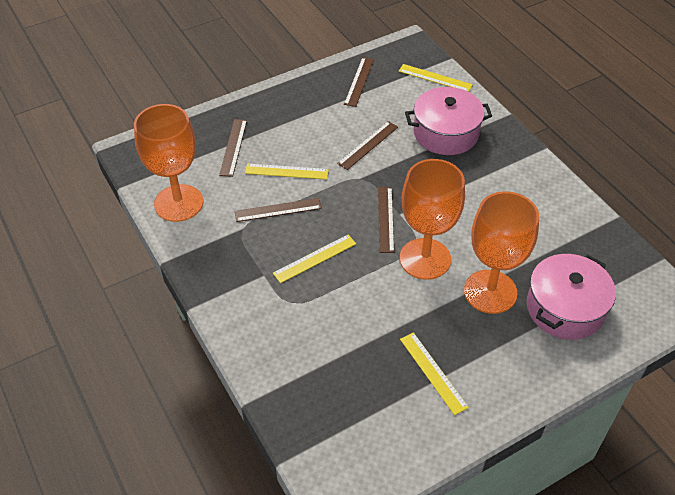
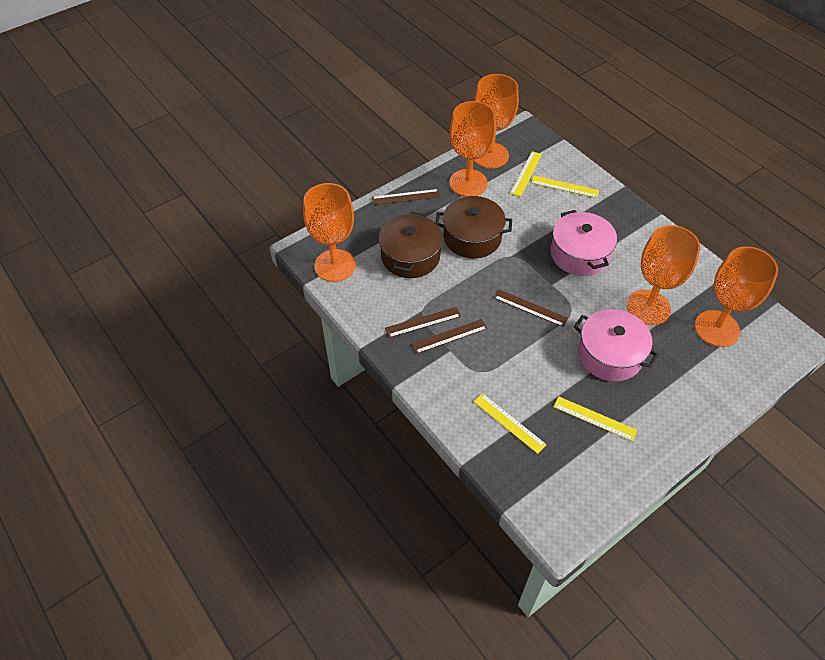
brown pot: none = 0 -> [379,212,443,278] [436,196,512,259] = 2
brown ruler: [219,119,247,177] [235,198,322,222] [337,121,398,170] [344,57,374,107] [378,187,394,253] = 5 -> [372,189,440,205] [385,307,461,338] [412,319,487,354] [494,289,568,327] = 4
orange goblet: [134,104,203,222] [400,159,465,280] [464,191,539,314] = 3 -> [303,183,356,282] [449,101,496,197] [474,74,519,169] [627,225,700,325] [695,246,778,347] = 5

